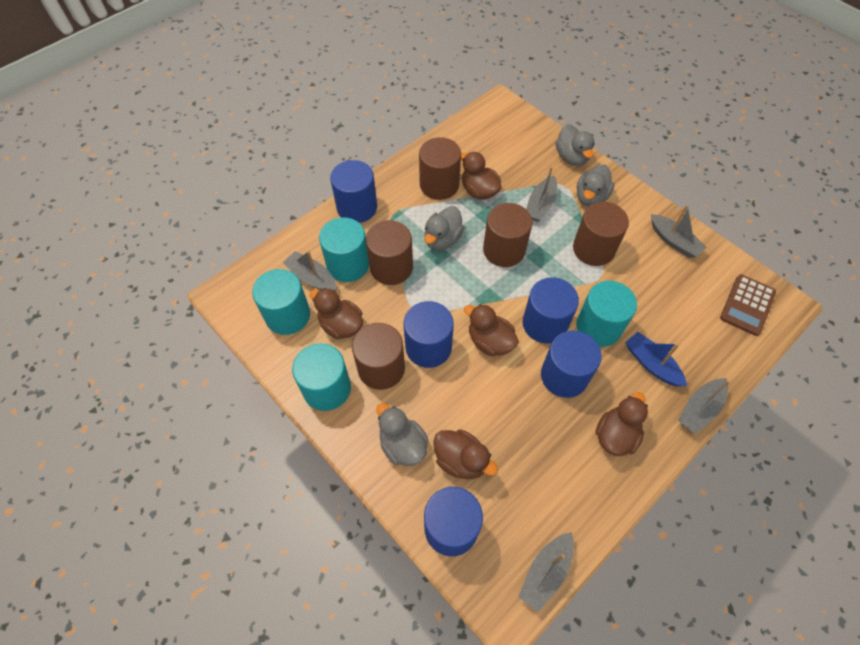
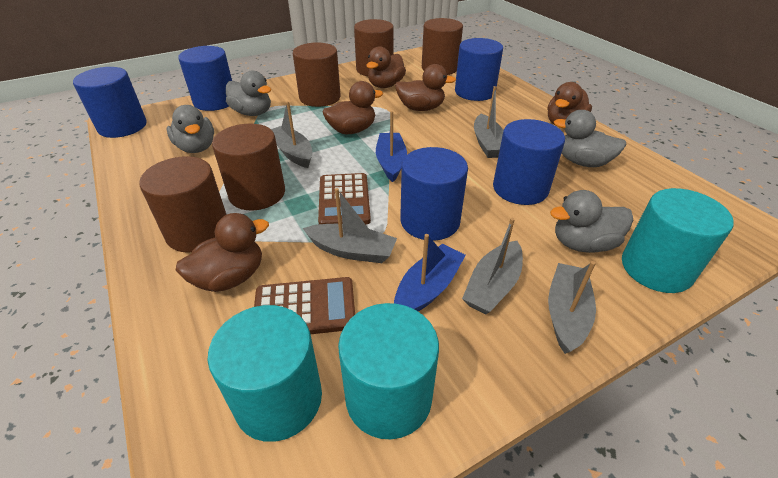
blue boat: [625,332,687,386] = 1 -> [376,111,407,182] [394,234,466,312] = 2
brown calculator: [720,274,776,336] = 1 -> [254,277,355,334] [318,173,371,225] = 2
turquoise cylinder: [252,269,310,335] [292,343,351,411] [319,217,369,282] [576,281,637,347] = 4 -> [207,305,322,442] [338,303,439,439] [622,188,734,293] = 3

